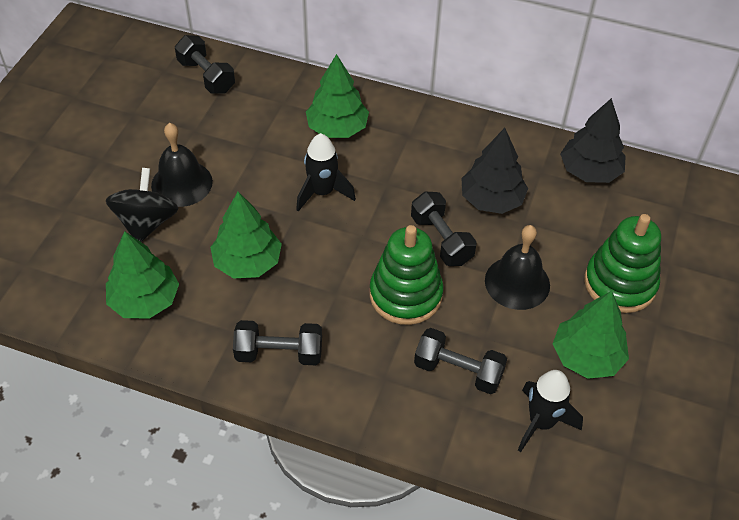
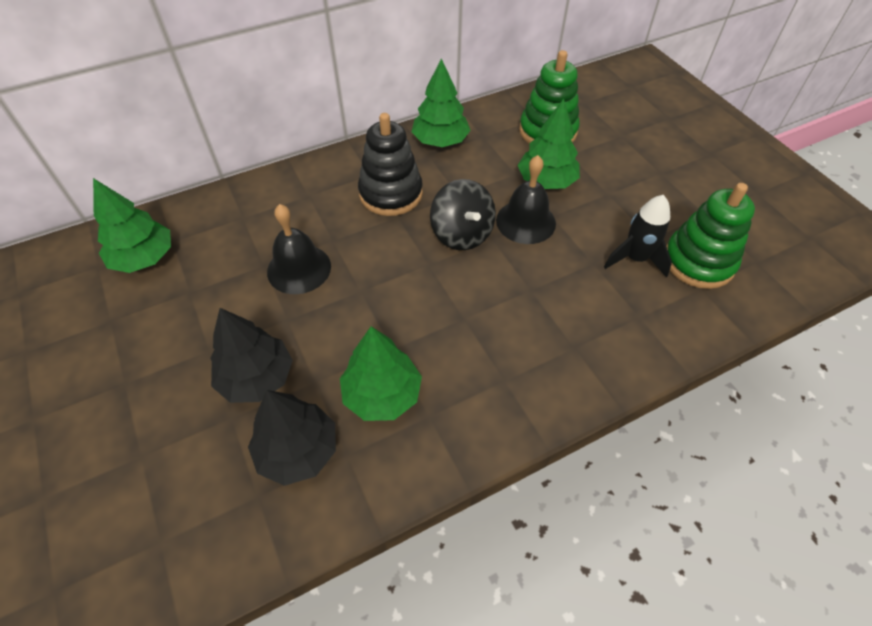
black dumbbell: [175,35,235,94] [233,320,322,365] [411,192,477,266] [414,328,507,394] = 4 -> none = 0
black rocket: [296,133,356,212] [518,370,583,452] = 2 -> [604,195,672,278] = 1
black stacking toy: none = 0 -> [358,113,423,216] = 1

